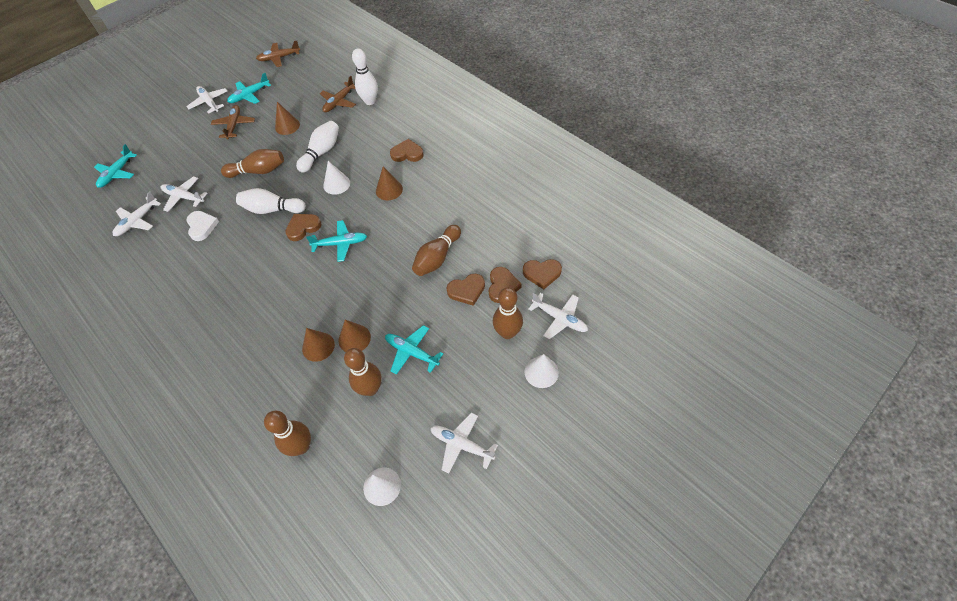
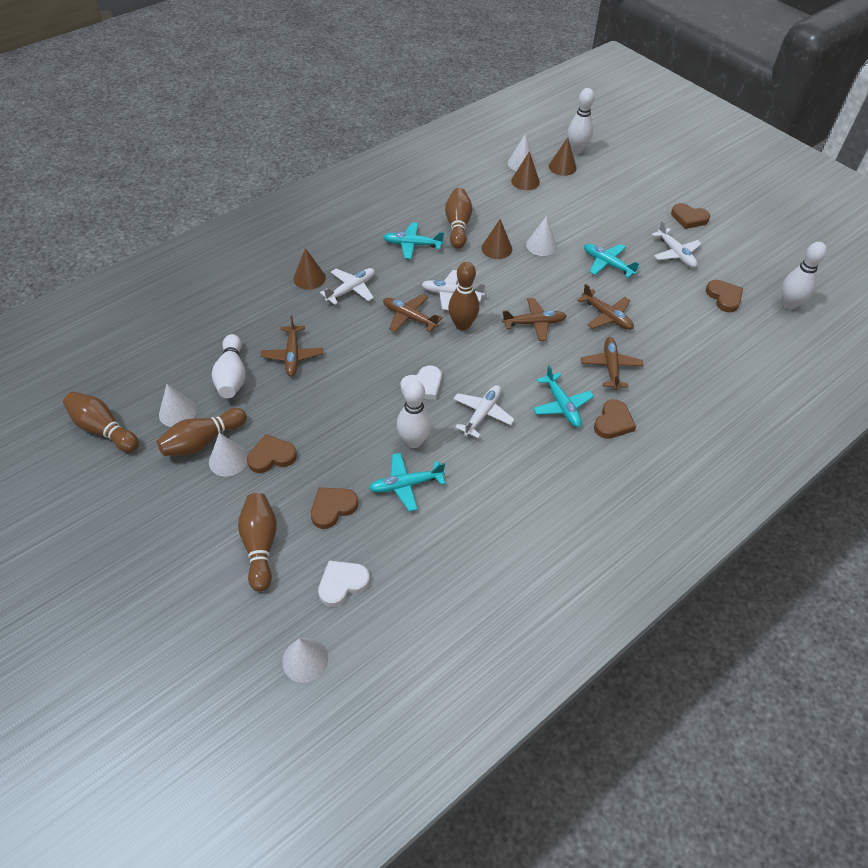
brown plane: [211,105,255,140] [256,41,300,67] [320,76,356,112] = 3 -> [261,315,323,376] [383,294,443,332] [502,298,567,341] [577,284,634,330] [581,337,644,390] = 5
white bowling pin: [236,188,306,214] [296,121,339,173] [352,48,378,105] = 3 -> [212,334,246,398] [397,380,432,448] [568,88,595,154] [782,242,827,309] = 4
white cone: [323,161,350,195] [363,467,401,506] [524,354,559,388] = 3 -> [159,384,197,427] [209,432,248,476] [282,638,328,683] [508,134,536,171] [526,216,557,256] = 5
white heart: [186,211,219,241] = 1 -> [318,560,370,607] [401,366,442,400] = 2
white plane: [112,191,161,236] [160,176,208,212] [186,86,227,114] [431,413,498,474] [529,293,588,339] = 5 -> [320,268,375,305] [421,270,486,310] [453,385,515,439] [651,220,702,268] = 4

